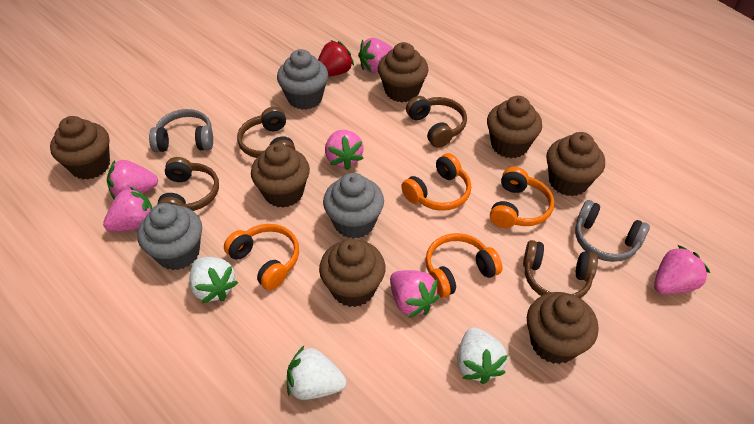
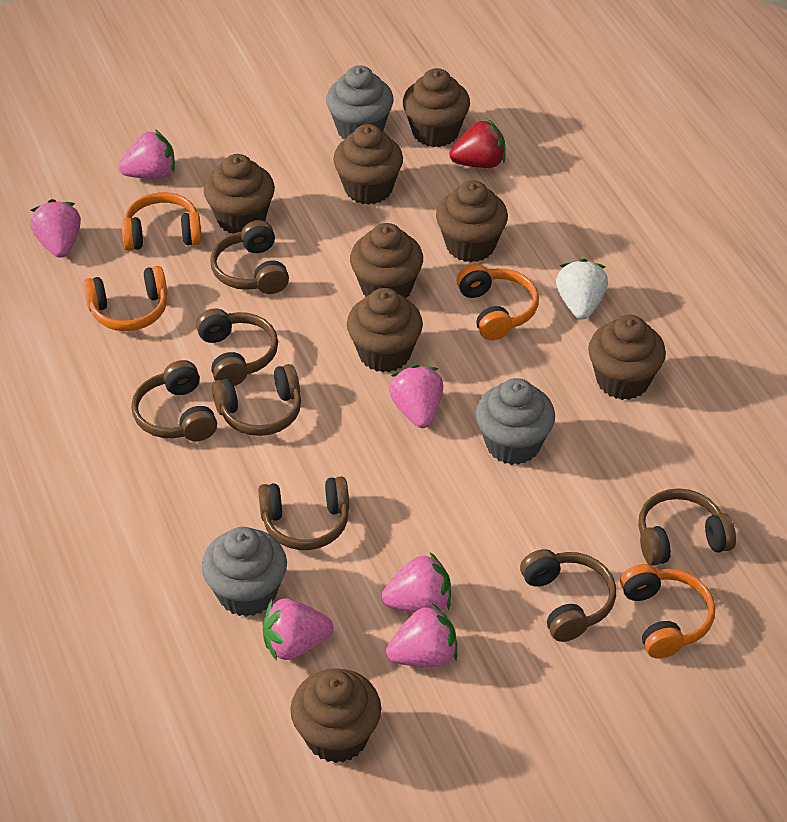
brown cupcake: [50,116,110,180] [251,143,310,208] [319,239,386,307] [378,42,429,102] [487,96,542,158] [527,292,599,364] [546,132,605,196] = 7 -> [204,154,275,234] [290,668,381,763] [333,124,403,205] [347,288,423,372] [350,223,423,298] [403,68,470,147] [436,180,508,262] [588,315,666,400] = 8
brown headphones: [157,157,219,211] [237,107,295,158] [406,96,467,148] [523,240,598,298] = 4 -> [131,360,217,441] [196,308,278,386] [210,220,289,294] [212,364,301,436] [258,476,349,550] [520,549,616,642] [638,488,736,566] = 7
grey headphones: [149,109,213,152] [575,200,650,262] = 2 -> none = 0
white strawberry: [189,257,238,303] [287,346,346,400] [457,327,508,384] = 3 -> [556,259,608,320] = 1

